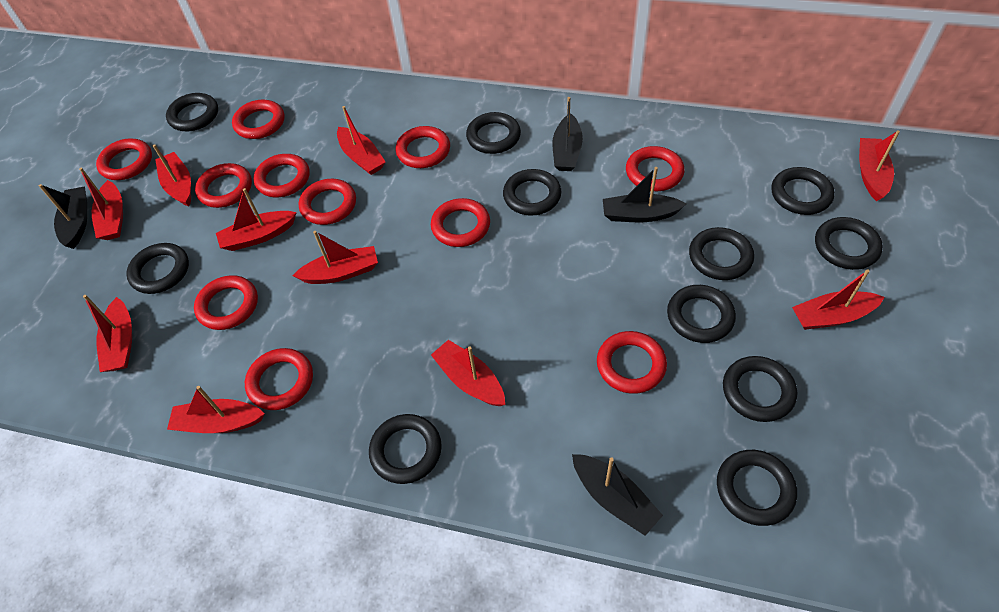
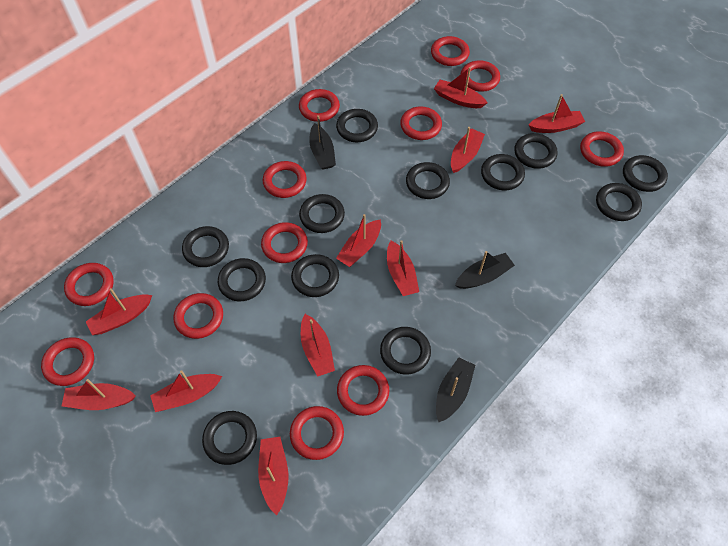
black boat: [39,184,87,249] [552,97,583,171] [572,454,663,536] [603,167,686,222] = 4 -> [309,115,336,169] [436,357,475,422] [455,251,515,289] = 3
black ring: [126,243,189,294] [166,93,218,131] [369,414,442,484] [466,112,521,154] [503,169,561,216] [667,285,736,343] [689,227,754,280] [717,450,797,526] [723,356,797,422] [771,167,835,215] [815,217,883,270] = 11 -> [182,226,229,267] [202,411,257,465] [218,258,266,301] [291,254,339,297] [299,194,345,233] [336,109,378,142] [380,327,431,375] [406,162,450,199] [481,154,525,190] [514,133,558,169] [596,183,642,221] [623,155,668,192] = 12
red ring: [96,138,152,180] [194,275,258,330] [195,163,252,208] [232,100,285,139] [245,348,313,410] [254,154,310,197] [299,179,356,225] [396,126,450,168] [431,198,490,247] [597,331,667,394] [626,146,685,191] = 11 -> [41,337,94,386] [64,263,114,306] [173,293,223,339] [261,222,308,263] [263,161,307,198] [290,406,344,460] [299,89,340,122] [337,365,389,416] [400,106,442,140] [431,36,470,66] [461,60,500,92] [580,131,624,167] = 12

